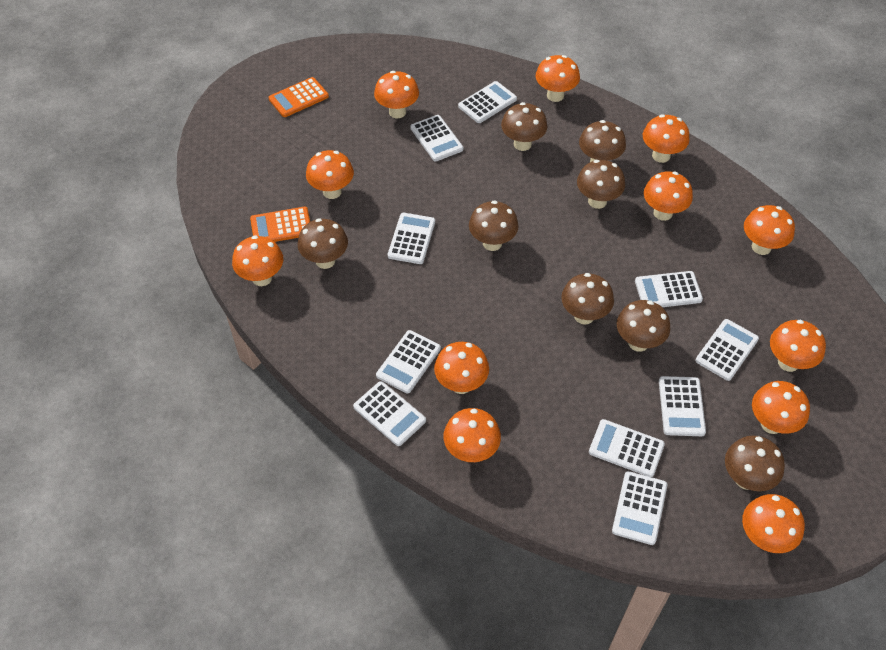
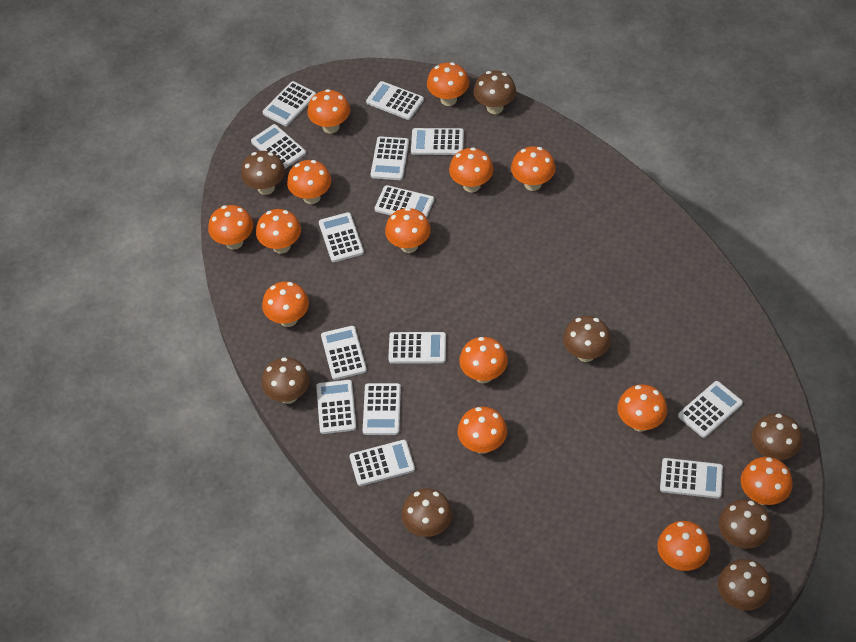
orange calculator: [250,207,310,242] [269,77,329,117] = 2 -> none = 0
orange mushroom: [232,235,283,286] [306,150,354,199] [374,71,419,118] [434,342,489,394] [443,408,501,462] [536,55,580,102] [643,114,690,163] [644,171,693,221] [742,494,805,553] [744,205,795,255] [752,381,810,434] [770,320,826,372] = 12 -> [208,205,253,250] [256,209,301,254] [262,281,309,327] [287,160,331,204] [307,89,350,134] [385,208,431,253] [427,62,469,106] [449,147,494,192] [457,406,507,454] [459,337,508,383] [511,146,556,191] [617,384,667,432] [657,521,710,571] [741,457,793,505] = 14
white calculator: [353,381,426,446] [376,330,441,394] [388,213,435,264] [410,115,463,161] [458,81,517,123] [589,419,665,477] [612,471,667,545] [635,271,703,307] [659,376,706,436] [695,319,759,381] = 10 -> [251,124,306,169] [263,81,316,126] [316,380,356,434] [319,212,364,262] [321,326,367,380] [350,440,415,486] [363,383,401,435] [366,81,424,120] [371,136,409,180] [375,185,434,218] [388,332,446,364] [411,128,464,155] [660,458,723,499] [678,381,743,438] = 14

